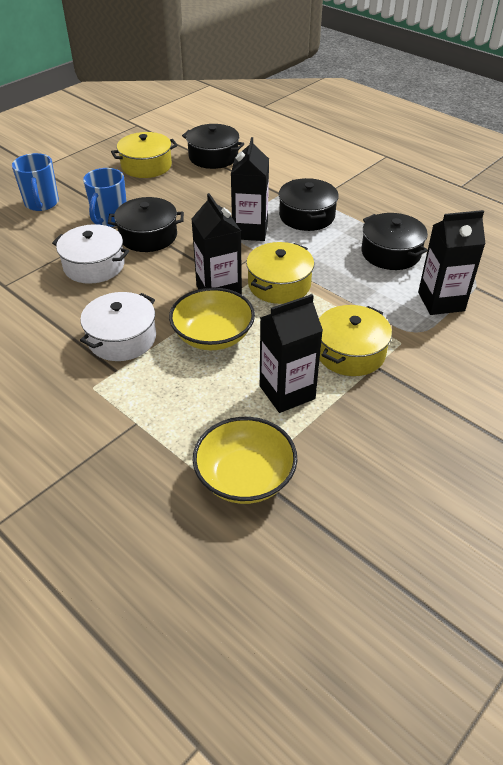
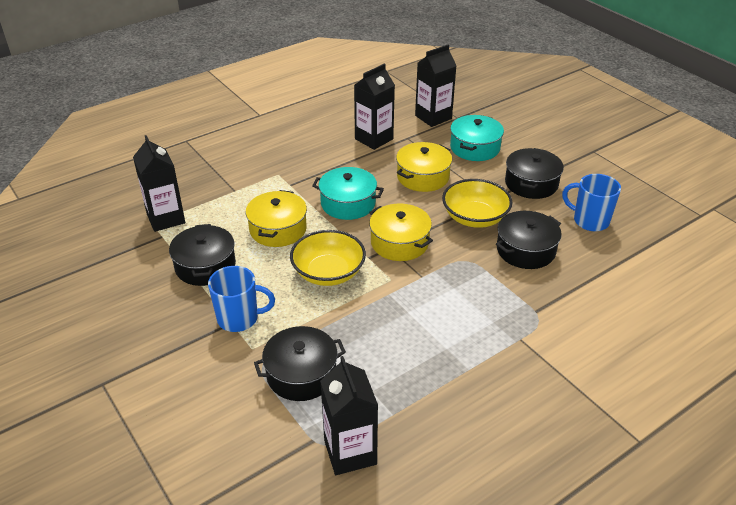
turquoise pot: none = 0 -> [312,167,384,220] [450,115,504,161] = 2
white pot: [52,224,129,284] [80,292,156,361] = 2 -> none = 0

